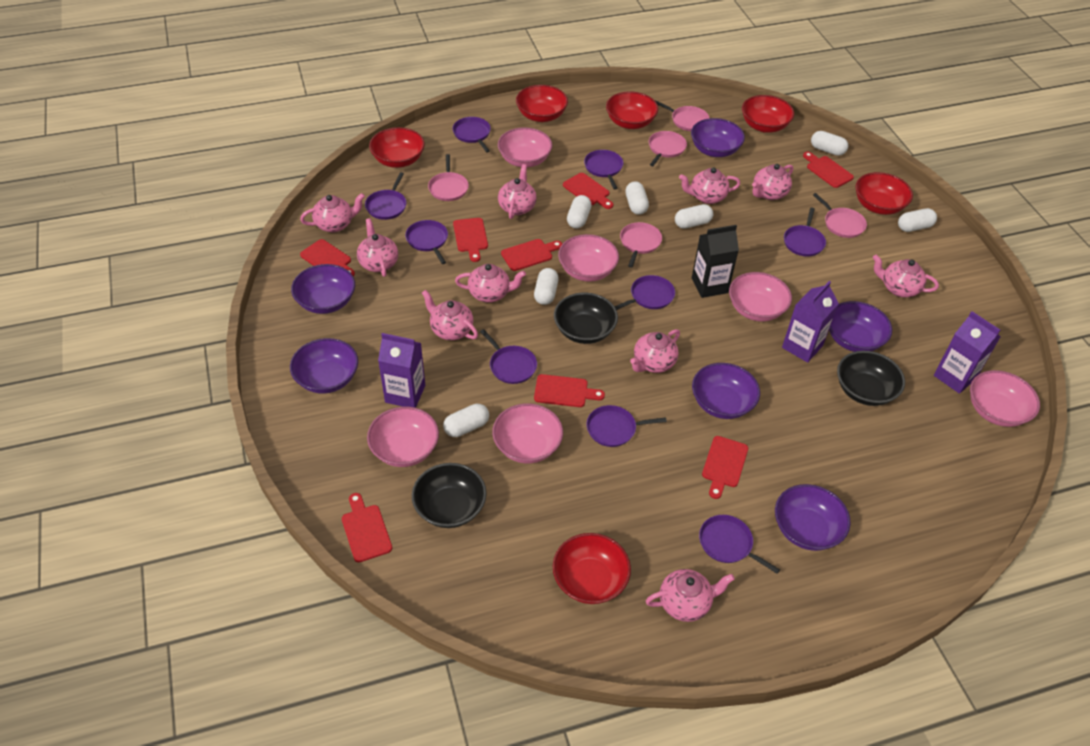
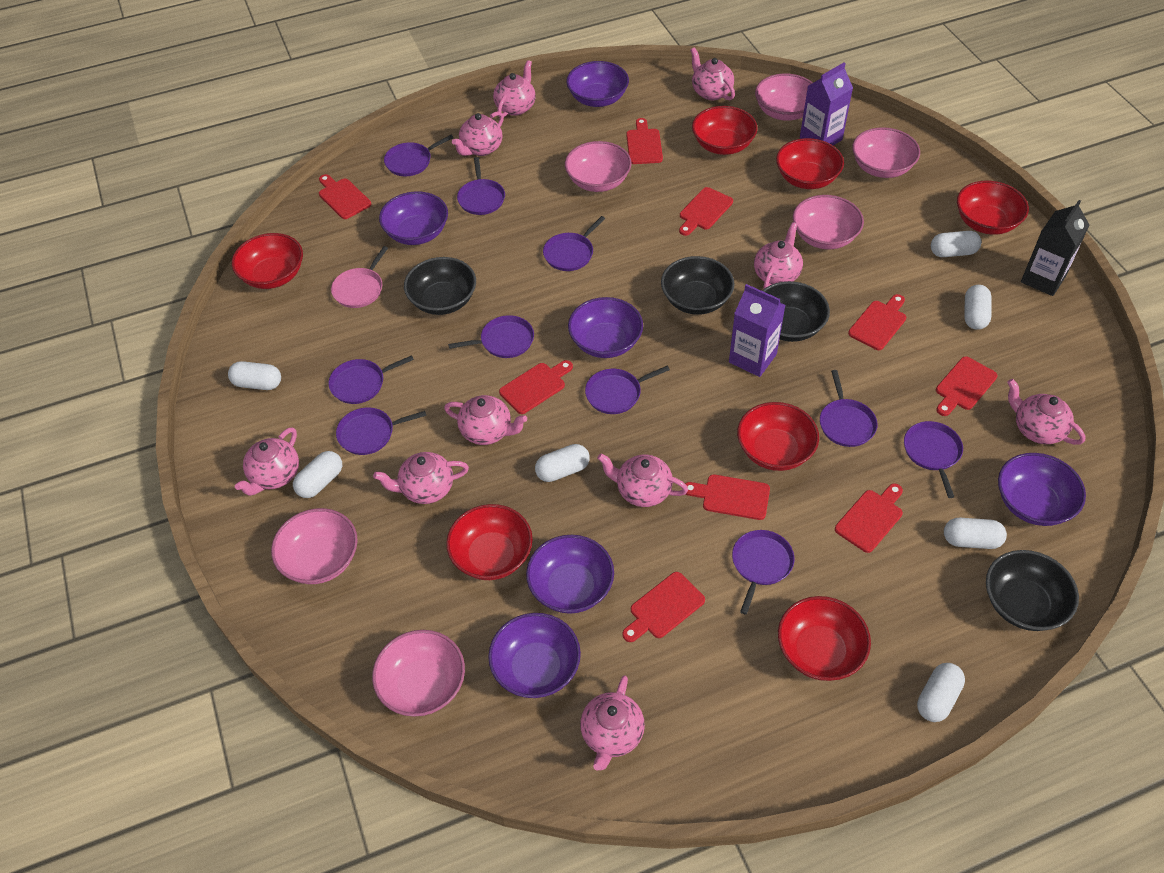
black bowl: [412,463,487,528] [554,293,618,344] [837,351,905,406] = 3 -> [404,257,476,315] [661,256,735,315] [762,281,830,342] [986,550,1079,631] = 4
pink pan: [428,154,469,201] [620,222,662,268] [649,131,687,166] [655,100,709,131] [813,193,867,238] = 5 -> [331,246,388,308] = 1
purple carton: [378,333,425,408] [782,281,839,363] [934,311,1000,394] = 3 -> [729,284,786,377] [800,62,853,145] = 2
purple pan: [365,172,407,220] [405,220,448,264] [452,117,491,153] [480,329,537,384] [584,150,623,190] [586,405,667,447] [614,275,675,310] [699,515,780,574] [784,207,826,257] = 9 -> [328,355,414,404] [336,407,426,455] [384,135,453,176] [448,315,534,358] [457,157,505,215] [543,216,605,271] [585,366,670,414] [732,530,794,615] [820,370,877,447] [904,421,963,498] = 10
red bowl: [369,127,425,168] [516,85,568,122] [553,533,631,604] [606,91,658,129] [742,95,794,133] [855,172,913,215] = 6 -> [232,233,303,289] [446,504,533,580] [692,106,758,155] [737,402,819,471] [776,138,844,189] [778,596,871,681] [957,181,1029,235] = 7
red cutting board: [300,239,355,276] [342,493,392,562] [453,218,488,262] [501,239,562,271] [534,374,605,407] [563,173,613,209] [702,436,748,499] [803,152,854,188] = 8 -> [319,174,371,219] [499,360,573,414] [622,572,705,642] [626,118,663,164] [679,187,733,236] [685,475,770,520] [835,483,903,553] [848,294,906,350] [936,356,998,416] = 9

